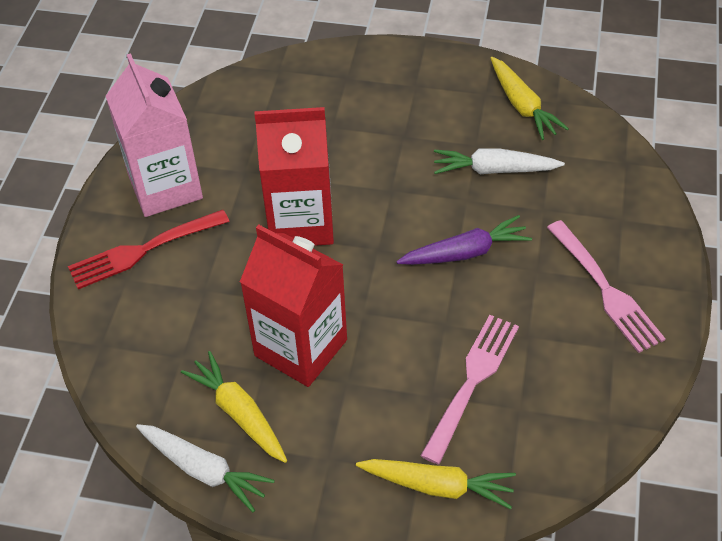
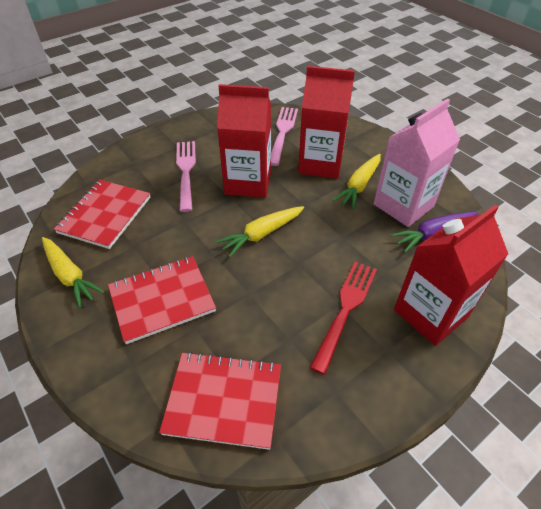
red carton: [240,225,347,387] [254,107,334,246] = 2 -> [217,84,271,198] [298,66,355,179] [394,205,508,346] = 3
red notebook: none = 0 -> [54,180,151,249] [108,256,216,344] [159,352,281,450] = 3
white carrot: [136,424,275,512] [434,148,565,174] = 2 -> none = 0

